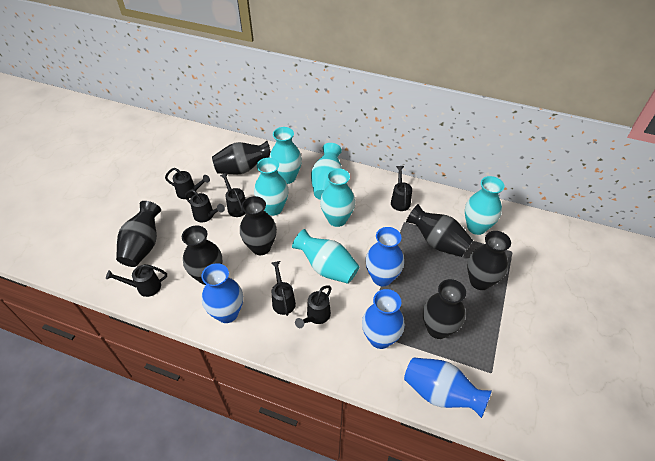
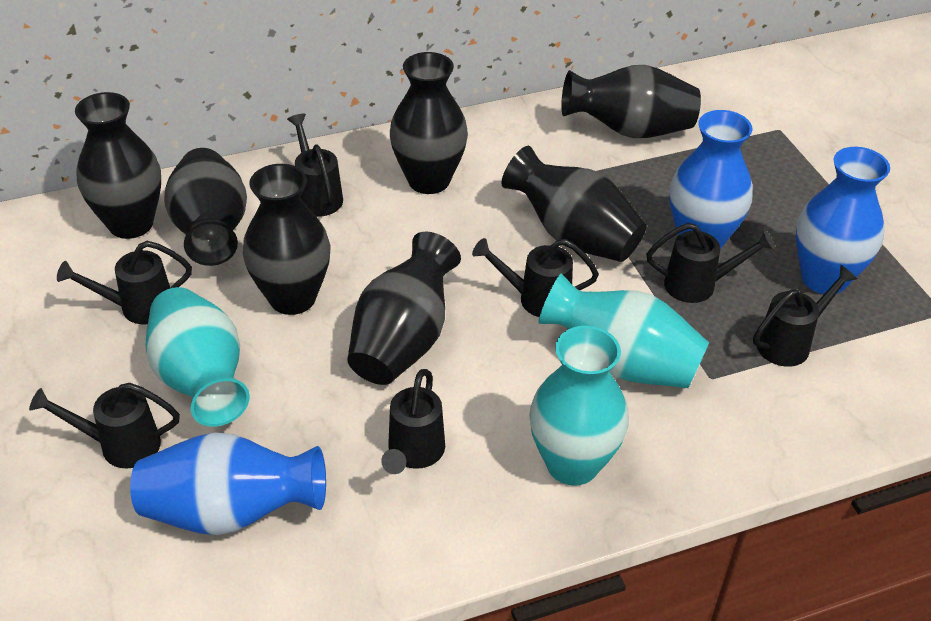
blue vase: [201,263,243,323] [362,289,405,349] [365,227,404,286] [404,357,492,418] = 4 -> [130,433,326,535] [670,110,753,249] [796,147,890,294] = 3
turquoise vase: [254,158,289,216] [269,127,302,184] [292,229,360,284] [311,143,342,200] [320,168,355,227] [465,176,505,235] = 6 -> [146,287,250,427] [529,326,629,486] [538,273,709,388] = 3

